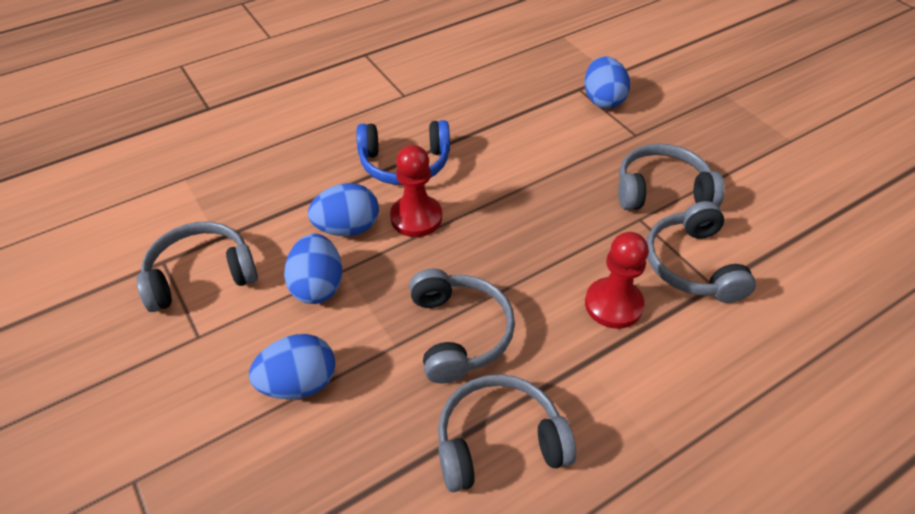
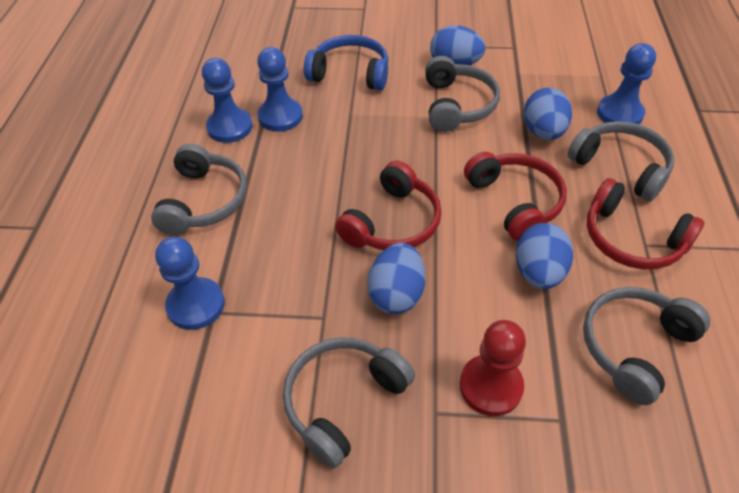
blue pawn: none = 0 -> [155,237,225,330] [202,58,253,143] [257,47,303,132] [597,43,656,124] = 4
red headphones: none = 0 -> [335,161,442,250] [464,152,567,241] [587,178,704,269] = 3
red pawn: [390,145,442,237] [585,232,649,329] = 2 -> [460,320,526,416] = 1

